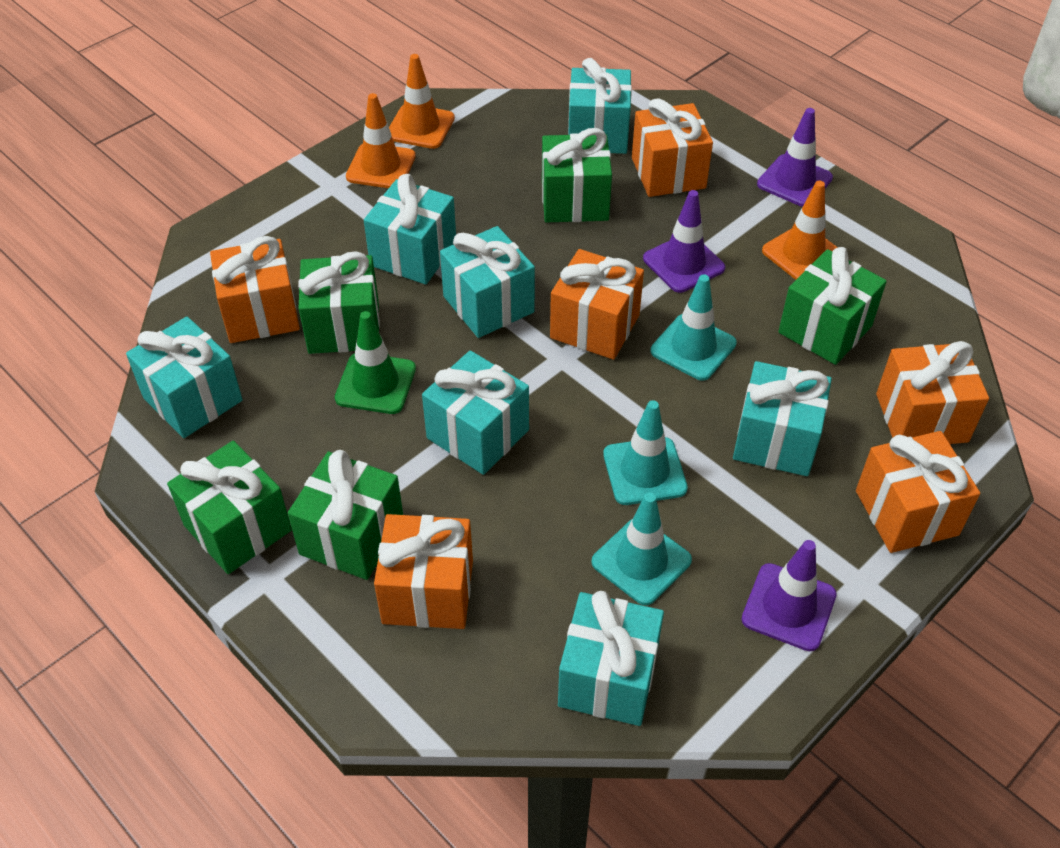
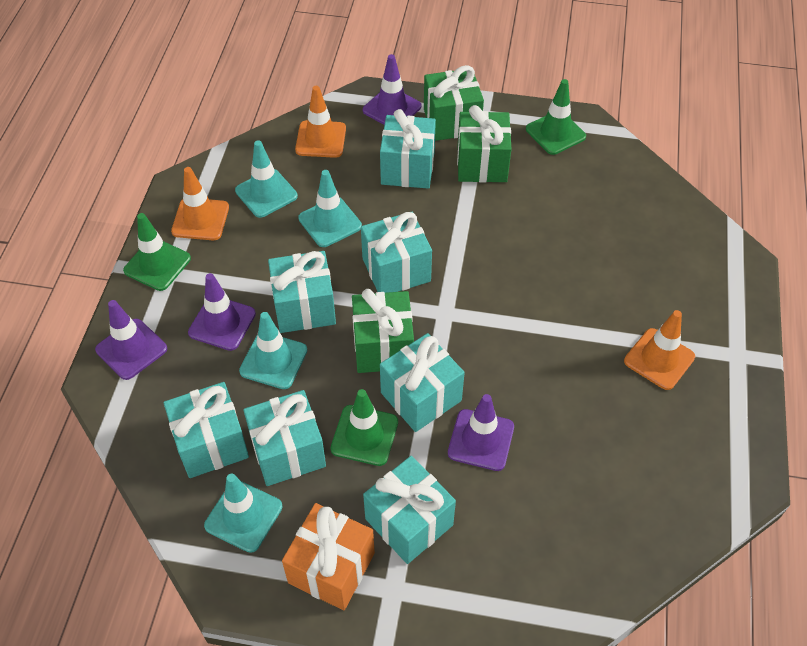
green gift: [167,441,292,574] [288,450,403,580] [298,251,380,354] [542,128,612,222] [778,247,887,365] = 5 -> [352,289,414,373] [424,65,484,141] [457,105,512,183] = 3
green traffic cone: [335,311,416,414] = 1 -> [123,213,191,291] [330,389,398,466] [526,79,586,155] = 3
orange gift: [210,236,300,343] [374,514,473,629] [550,249,644,360] [632,98,713,197] [856,431,980,553] [876,341,989,444] = 6 -> [282,503,375,610] = 1
purple traffic cone: [643,190,725,293] [742,540,837,651] [757,108,833,207] = 3 -> [95,300,167,380] [188,273,256,351] [363,54,421,125] [448,394,514,471] = 4
turquoise traffic cone: [591,493,692,605] [603,400,688,505] [651,274,737,381] = 3 -> [204,474,282,553] [235,140,298,218] [239,312,307,389] [298,170,362,247] = 4

